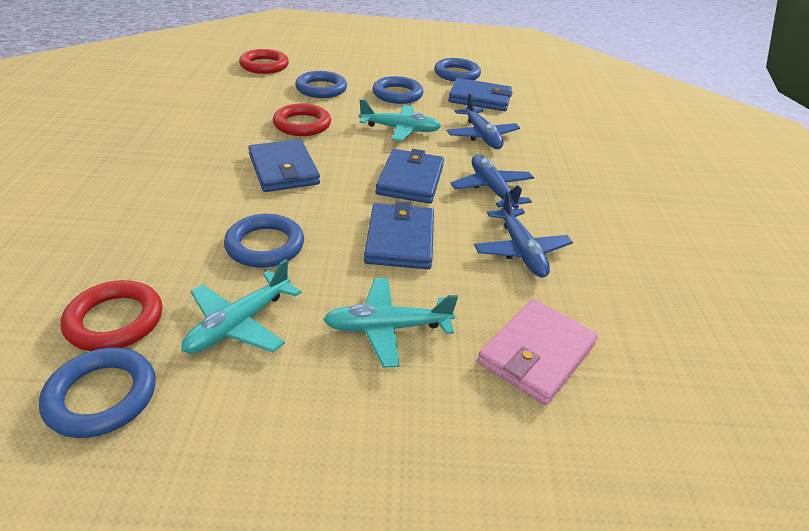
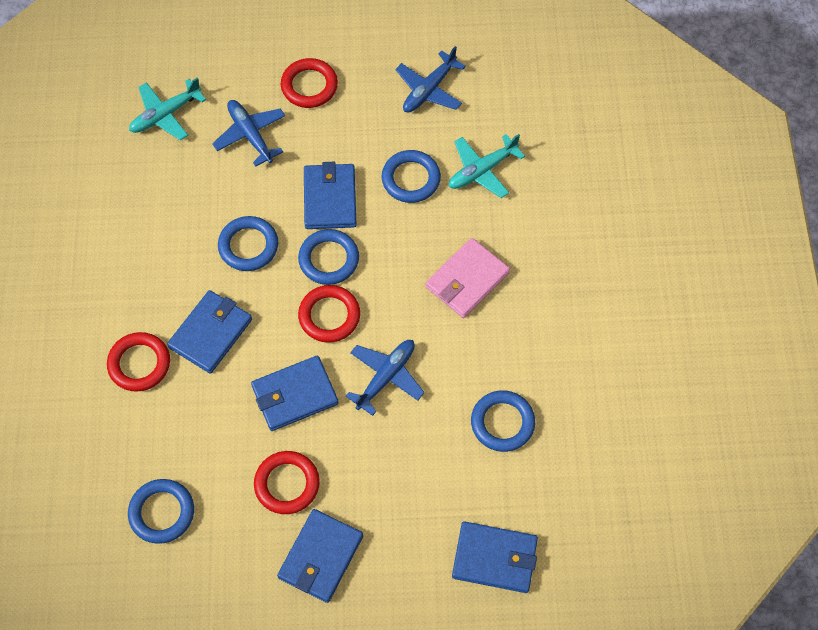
blue wallet: [248,139,320,192] [364,201,434,269] [376,149,444,204] [448,78,513,111] = 4 -> [167,290,252,374] [251,356,339,431] [277,509,363,603] [304,162,356,229] [452,521,538,593] = 5
red ring: [61,280,162,351] [239,49,289,74] [273,103,331,136] = 3 -> [107,332,170,392] [254,451,320,514] [281,58,338,108] [298,285,360,343] = 4
turquoise plane: [181,259,301,354] [323,278,458,367] [359,99,441,141] = 3 -> [129,77,206,140] [449,134,525,198] = 2

